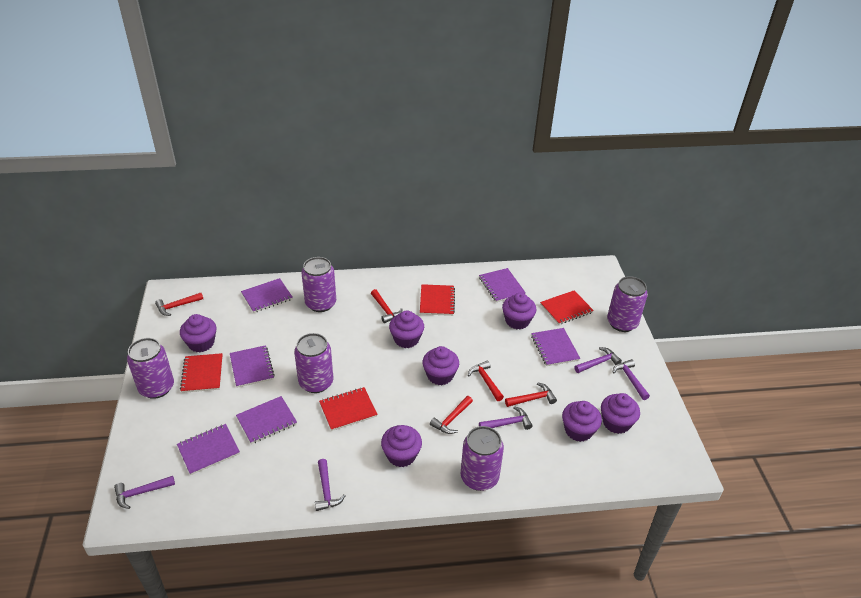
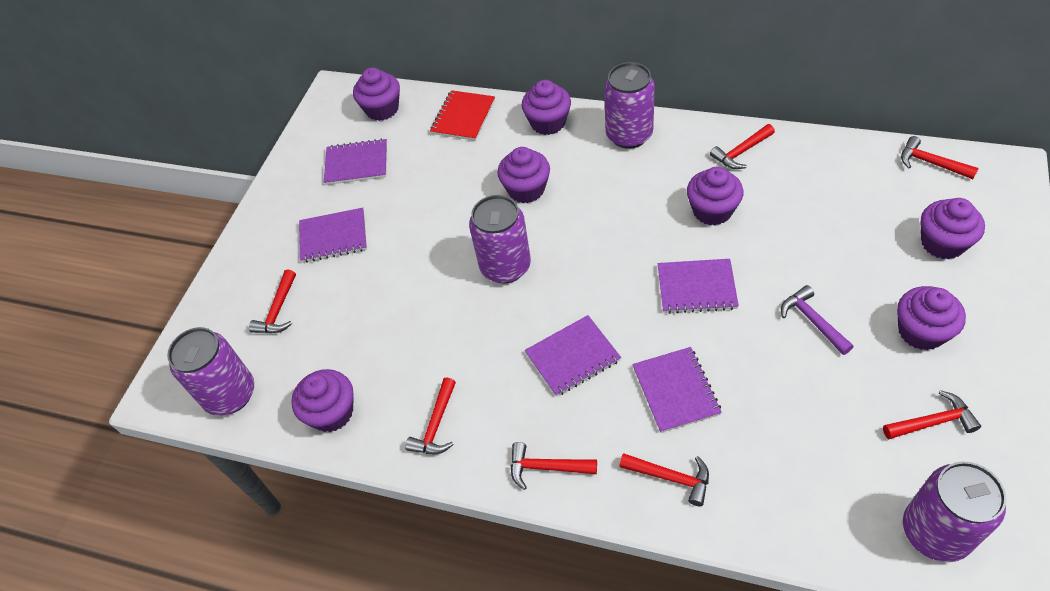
purple can: [127,338,174,399] [294,333,333,393] [301,257,336,312] [461,426,504,491] [607,276,648,332] = 5 -> [167,327,254,416] [469,195,531,283] [604,62,655,149] [903,461,1007,562] = 4
purple hammer: [114,476,175,509] [315,459,345,511] [479,406,533,430] [574,347,622,373] [613,359,650,400] = 5 -> [781,285,854,355] = 1
purple notebook: [177,424,240,475] [230,345,275,388] [236,396,297,444] [241,278,293,313] [479,268,526,302] [531,328,580,366] = 6 -> [299,208,367,263] [324,138,387,185] [525,315,621,397] [632,347,722,433] [658,259,739,314] = 5
red hammer: [155,293,203,316] [371,289,403,323] [430,396,473,434] [468,361,504,401] [505,383,557,407] = 5 -> [249,269,296,333] [405,377,456,454] [510,442,597,490] [619,453,709,506] [710,124,775,169] [883,390,981,439] [901,136,979,179] = 7
red notebook: [180,353,223,393] [319,387,378,431] [420,284,455,316] [540,290,594,325] = 4 -> [430,90,495,141] = 1

